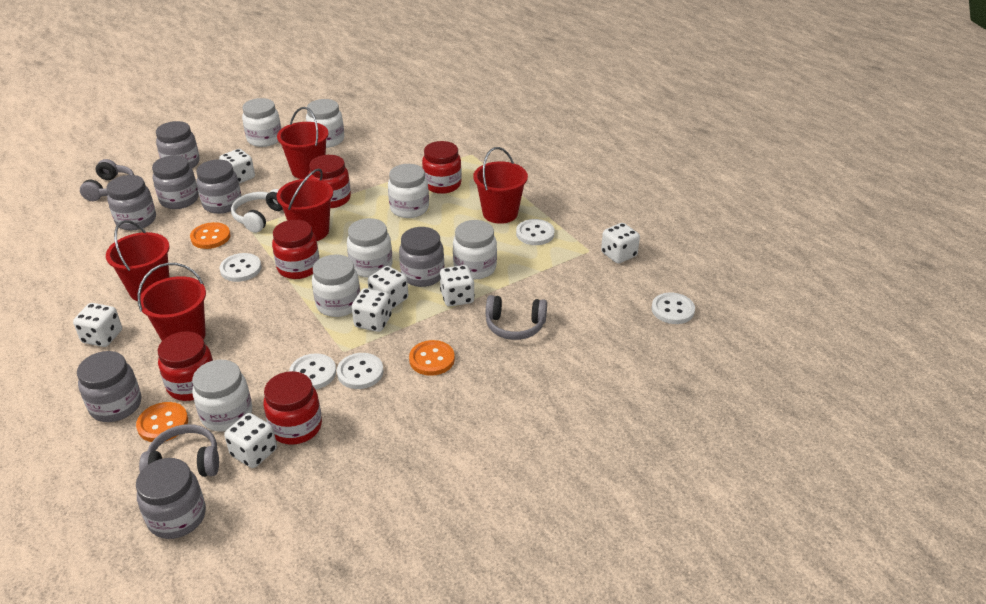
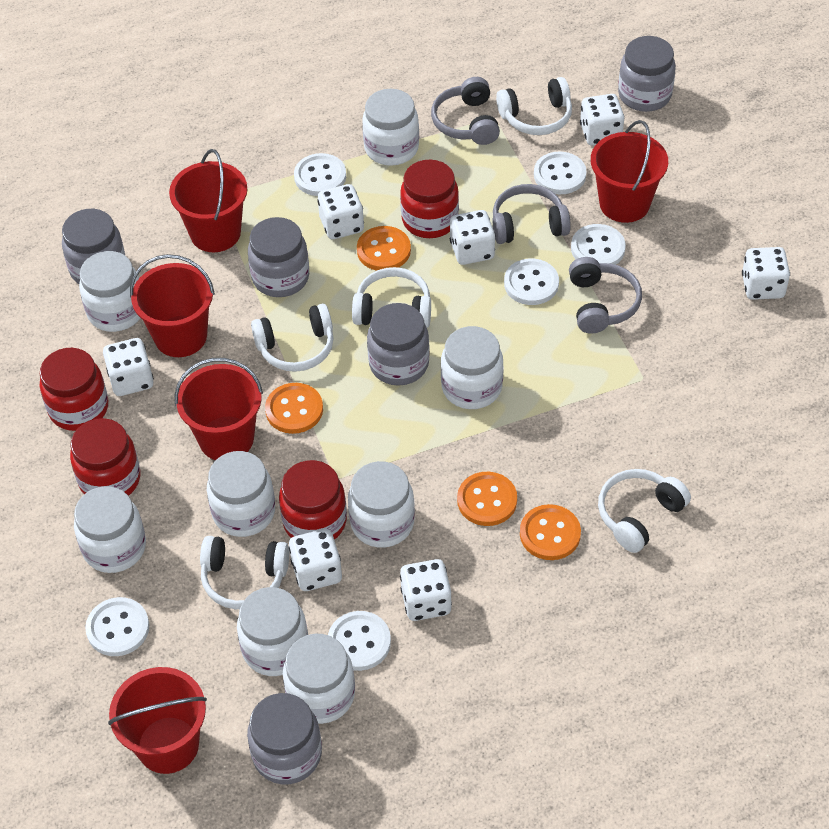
grey jar: [77,351,141,422] [106,175,156,231] [136,458,206,539] [152,155,199,209] [156,121,200,168] [196,159,241,214] [399,227,444,287] = 7 -> [62,209,125,284] [247,693,322,784] [248,217,309,297] [367,303,430,386] [618,36,676,112] = 5
orange button: [136,402,188,442] [190,222,231,249] [409,340,455,376] = 3 -> [265,383,323,434] [357,226,411,271] [457,472,517,526] [520,504,581,560] = 4
red jar: [158,331,213,401] [263,371,322,445] [272,220,319,279] [309,155,351,208] [422,141,462,194] = 5 -> [39,348,108,431] [70,418,140,496] [279,460,347,540] [400,160,459,238] = 4
white button: [219,253,262,282] [289,353,336,390] [337,353,383,389] [516,219,555,245] [651,293,695,324] = 5 -> [85,597,150,656] [294,153,346,196] [328,611,391,671] [504,259,559,305] [534,151,587,194] [571,224,626,265] = 6
white headphones: [231,189,283,233] = 1 -> [200,536,289,609] [251,303,334,372] [352,267,431,328] [496,77,572,135] [598,469,691,553] = 5
white jar: [192,360,252,432] [242,98,281,147] [306,99,344,148] [312,254,360,317] [347,218,392,278] [388,164,429,218] [453,220,497,279] = 7 -> [74,486,146,573] [79,251,140,332] [207,451,275,537] [237,587,308,676] [283,634,355,724] [348,461,415,548] [362,89,419,166] [441,326,503,409] = 8

